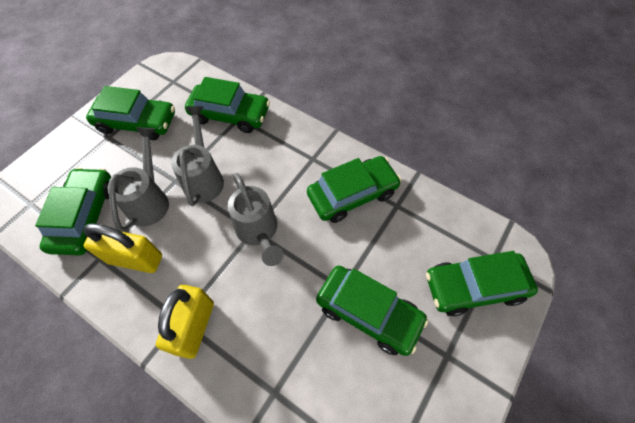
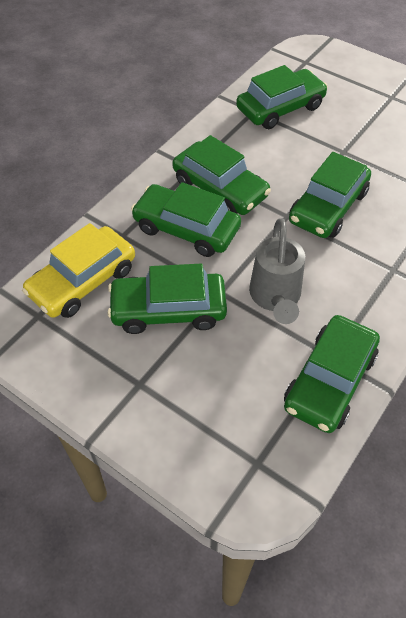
grey watering can: [108,127,169,232] [171,106,224,206] [228,173,284,266] = 3 -> [249,218,305,324] = 1
yellow car: none = 0 -> [22,223,135,318] = 1
yellow padlock: [83,223,162,273] [156,285,214,359] = 2 -> none = 0

